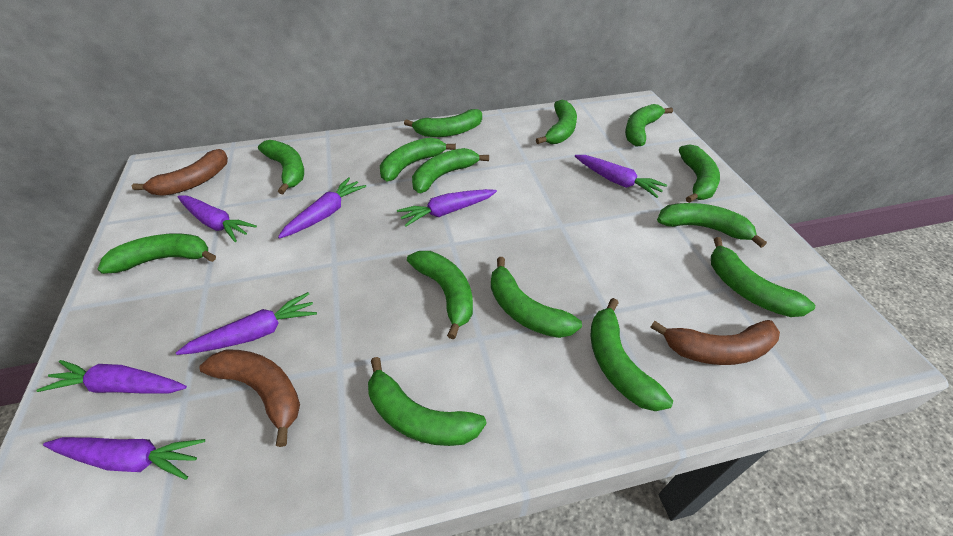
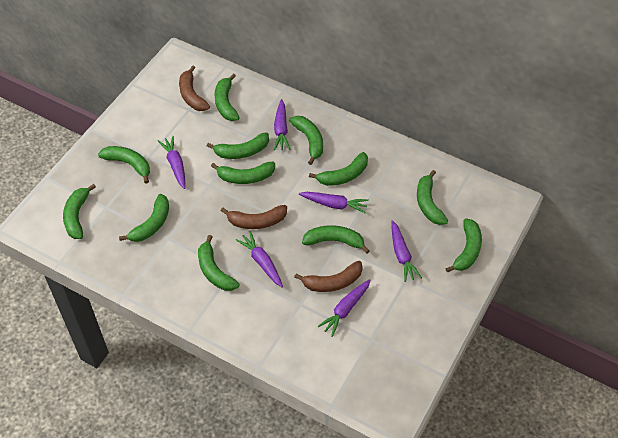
green banana: [97,233,216,274] [258,140,304,194] [368,357,487,446] [380,137,456,181] [404,109,482,137] [407,251,473,339] [412,148,489,193] [491,257,582,338] [536,100,577,144] [591,298,673,411] [625,104,673,147] [657,203,767,248] [679,144,720,203] [711,237,815,317] = 14 -> [63,184,96,239] [98,146,150,183] [119,194,169,242] [198,235,239,291] [207,132,269,159] [211,162,275,184] [215,73,240,121] [289,116,323,165] [302,225,370,254] [309,152,368,186] [417,170,448,225] [445,218,482,272] = 12
purple carrot: [37,360,187,394] [43,437,205,480] [176,292,317,355] [177,196,257,242] [278,177,366,239] [397,189,497,227] [575,155,667,198] = 7 -> [158,136,185,189] [236,231,283,287] [274,99,290,150] [299,192,369,213] [317,279,371,337] [391,220,422,282] = 6

